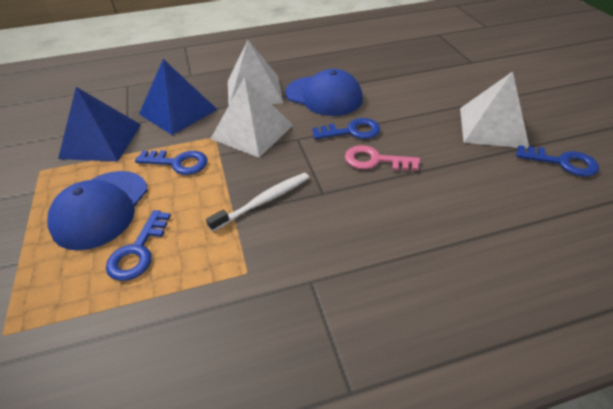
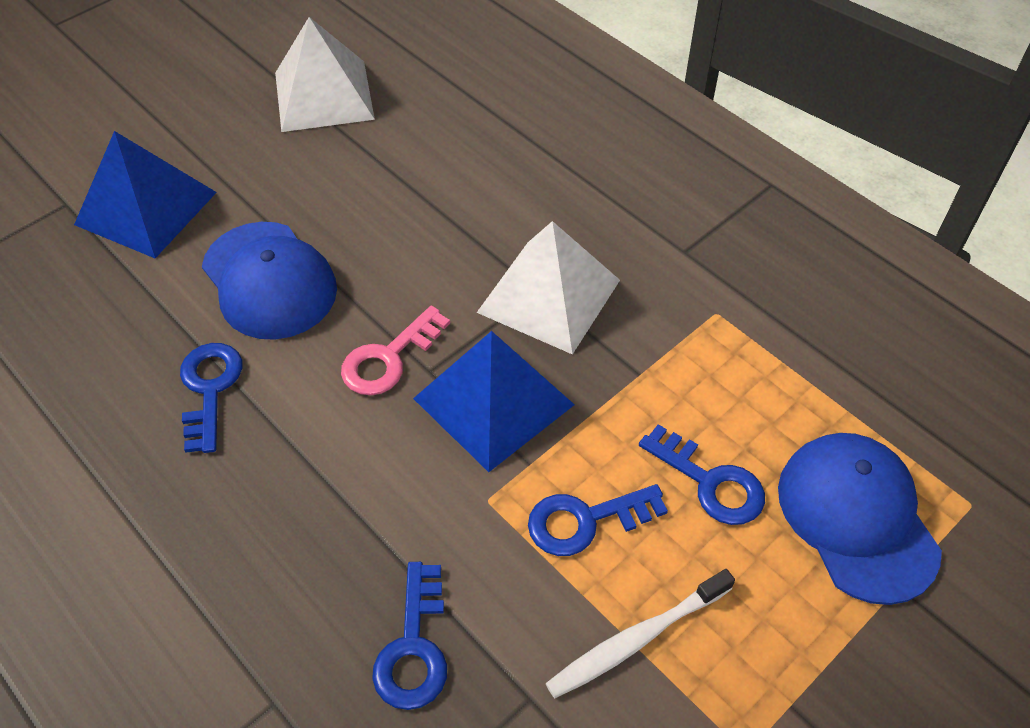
white pyramid: [211,77,293,158] [228,40,283,106] [460,71,529,149] = 3 -> [275,17,375,132] [477,221,620,355] = 2

